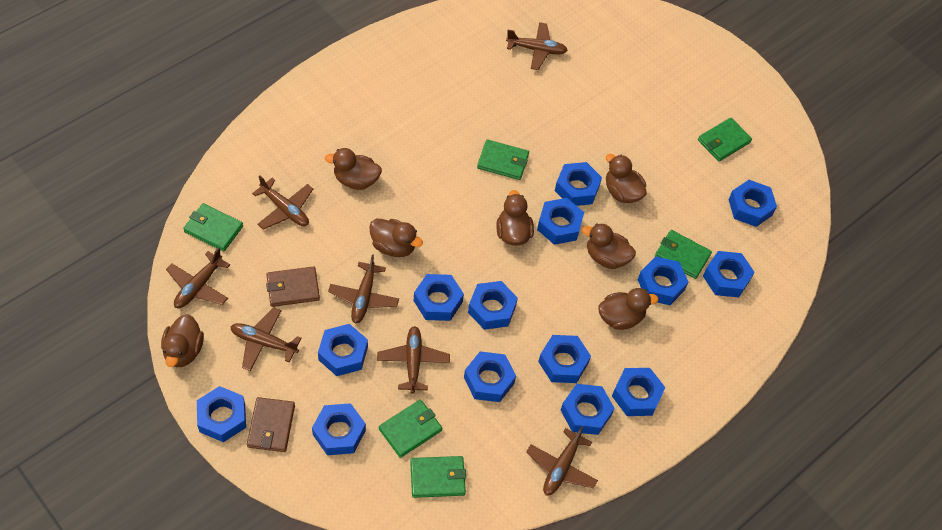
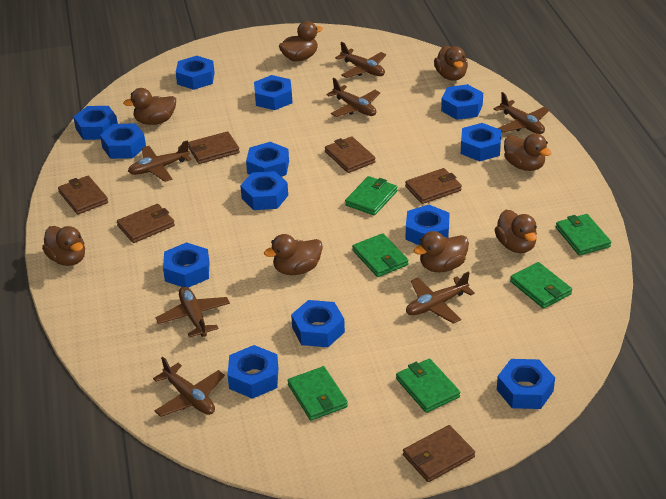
blue nut: [197,386,246,442] [312,403,366,455] [318,324,368,376] [414,274,464,321] [464,351,516,402] [468,281,518,330] [537,198,584,245] [538,335,591,383] [555,162,602,206] [561,384,615,435] [612,368,666,416] [638,257,688,305] [703,251,755,297] [728,180,777,227] = 14 -> [73,106,118,140] [100,123,146,159] [163,242,210,288] [176,56,215,90] [227,345,278,399] [240,171,288,210] [246,142,289,177] [254,75,292,110] [291,300,345,347] [406,205,450,245] [441,84,483,120] [461,123,501,161] [497,359,555,409] = 13
brown duck: [161,314,204,367] [325,148,382,190] [369,219,423,257] [496,190,534,246] [582,223,636,269] [598,288,659,330] [606,154,647,203] = 7 -> [42,226,85,266] [123,88,176,125] [264,234,323,275] [279,21,323,62] [413,231,469,272] [434,46,468,80] [495,210,537,253] [504,133,551,171] = 8
brown wallet: [247,397,295,452] [266,266,320,307] = 2 -> [58,176,108,215] [117,204,175,243] [188,131,240,164] [325,136,376,173] [403,425,475,482] [405,168,462,204] = 6

